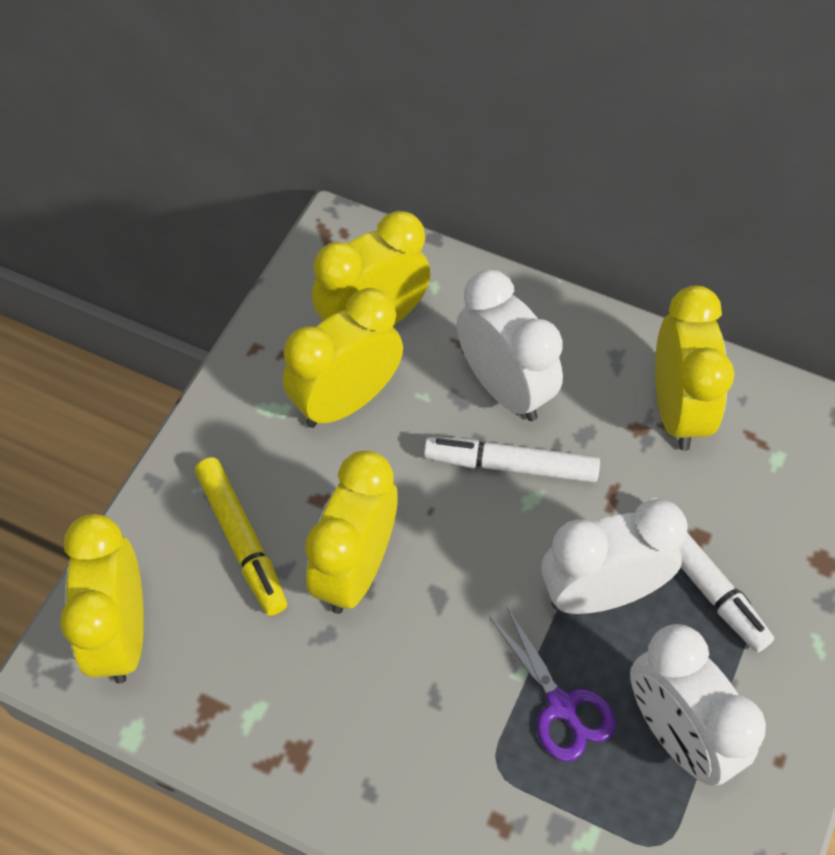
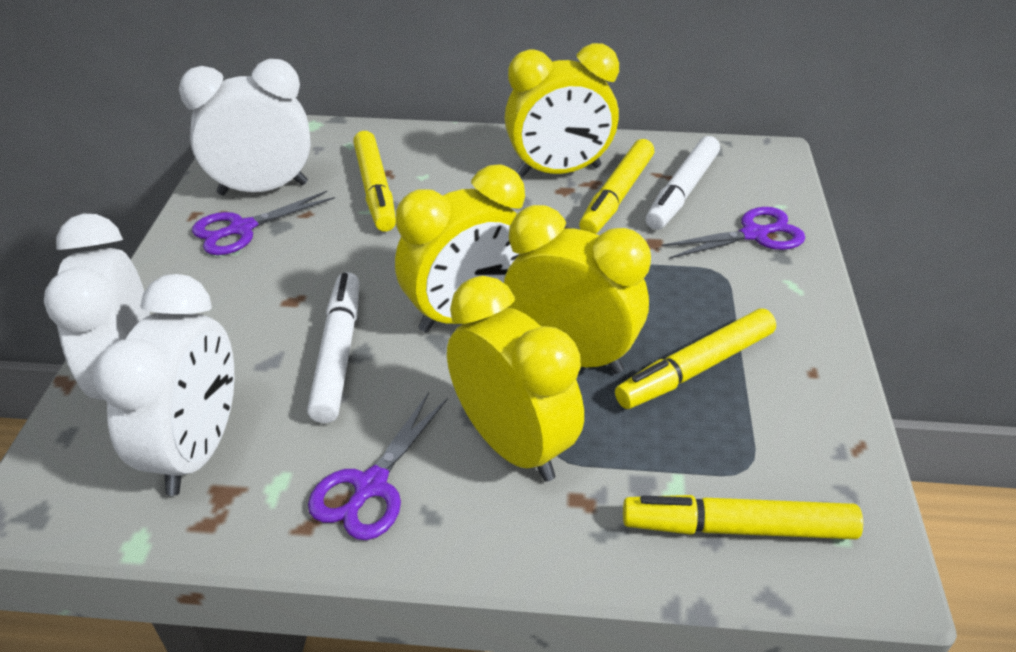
purple scissors: [490,607,616,762] = 1 -> [192,191,335,255] [308,392,448,540] [661,207,805,259] = 3
yellow clock: [60,514,144,683] [283,288,403,428] [305,451,398,614] [312,211,431,326] [655,285,735,451] = 5 -> [395,165,525,332] [447,276,584,482] [504,205,651,374] [505,43,619,177] = 4
yellow marker: [195,457,287,616] = 1 -> [353,131,396,231] [579,139,654,234] [615,308,776,409] [623,495,863,539] = 4

